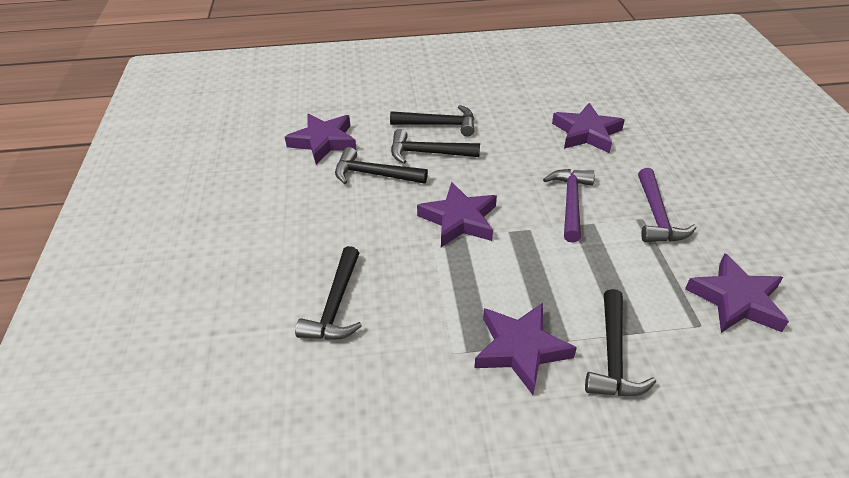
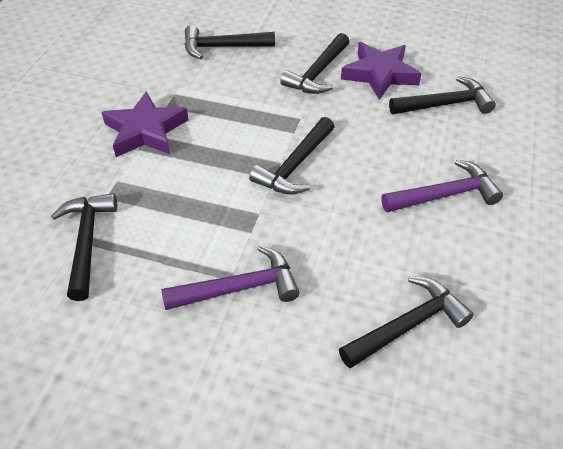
black hammer: [295,246,362,340] [335,147,428,184] [390,105,474,137] [391,129,480,164] [585,289,656,396] = 5 -> [51,193,117,301] [185,25,275,59] [249,117,334,195] [280,33,349,94] [339,276,474,369] [389,76,496,114] = 6
purple star: [285,113,357,164] [417,182,497,247] [474,303,577,395] [552,103,625,153] [685,254,789,333] = 5 -> [101,91,189,157] [341,42,422,100] = 2

